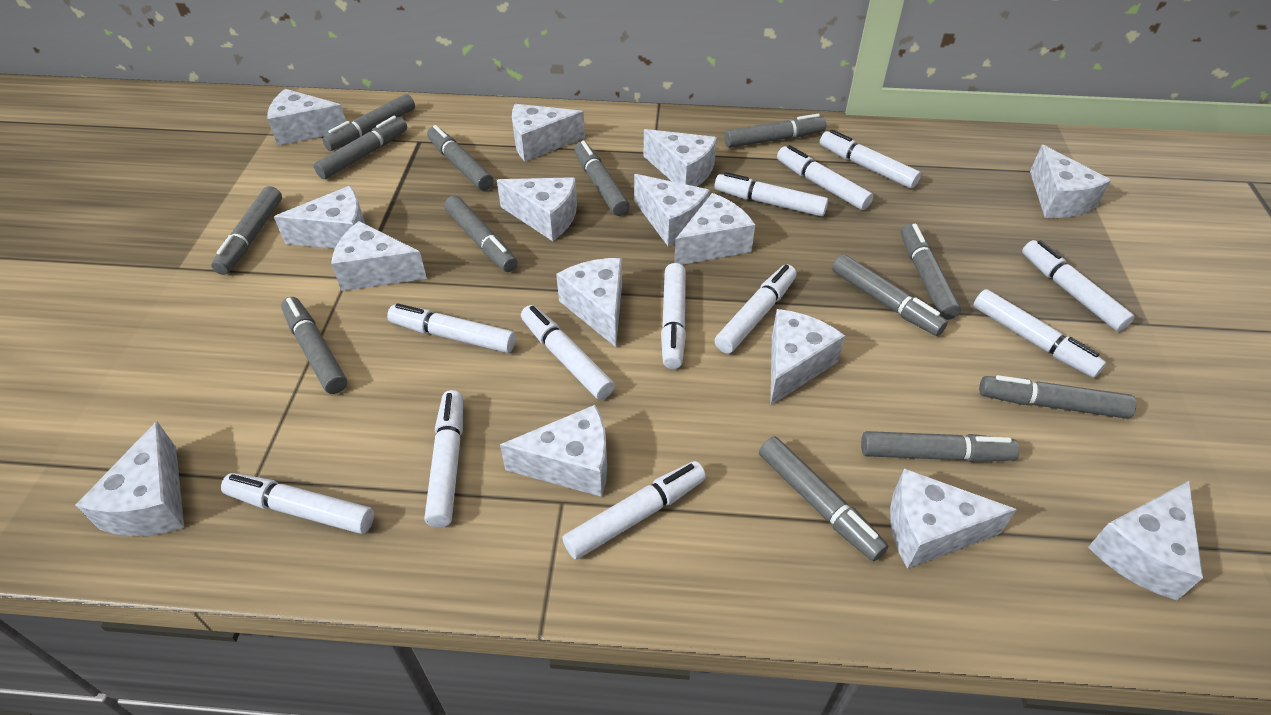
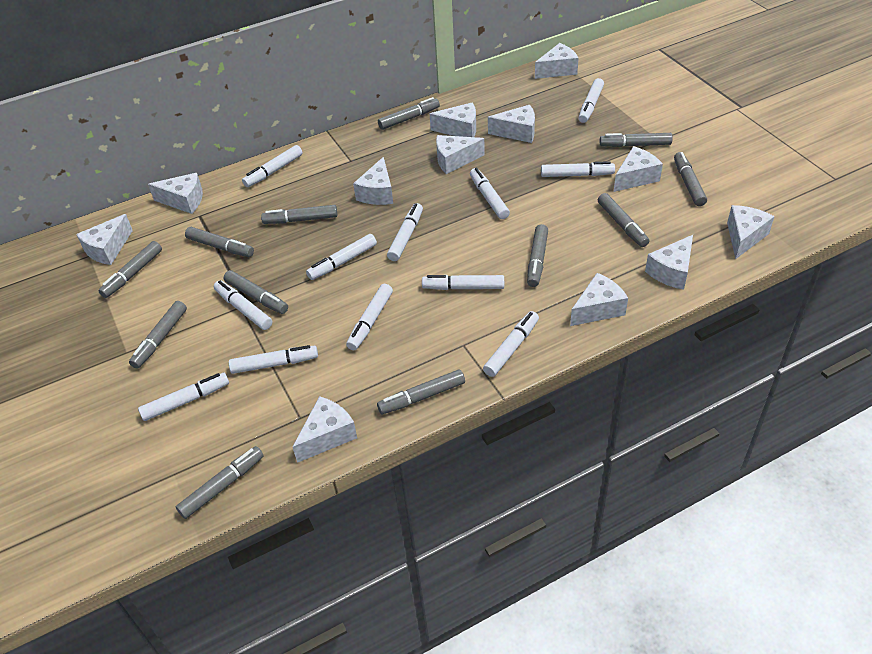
grey marker: [211,186,282,275] [281,297,347,394] [314,116,407,179] [322,94,415,151] [427,125,493,191] [444,196,518,272] [574,141,630,216] [724,114,826,148] [759,436,888,561] [832,254,948,336] [861,431,1019,462] [901,223,961,320] [979,375,1137,418] = 13 -> [98,241,162,298] [129,301,187,369] [176,446,264,519] [185,227,254,257] [224,270,288,314] [261,205,337,224] [377,369,465,414] [378,97,440,130] [527,224,548,287] [598,193,649,247] [600,133,673,147] [674,152,707,206] = 12
white cheese: [75,421,184,536] [267,89,346,146] [274,186,365,249] [331,221,427,291] [497,177,577,241] [500,405,607,497] [512,104,585,162] [556,258,622,347] [634,174,710,246] [644,129,717,187] [674,193,755,265] [770,309,845,406] [890,468,1017,569] [1030,145,1111,218] [1088,481,1203,600] = 15 -> [76,214,133,265] [148,173,203,214] [293,396,357,463] [353,157,393,205] [430,102,476,137] [436,135,485,174] [488,105,535,143] [535,43,579,79] [570,273,628,326] [614,146,663,192] [645,235,693,290] [727,205,775,259] = 12

